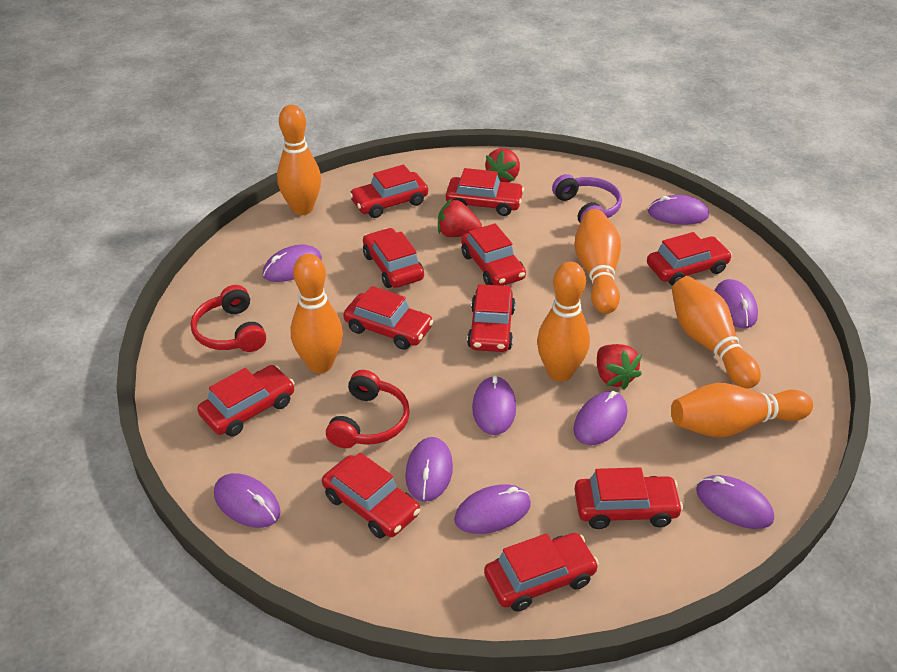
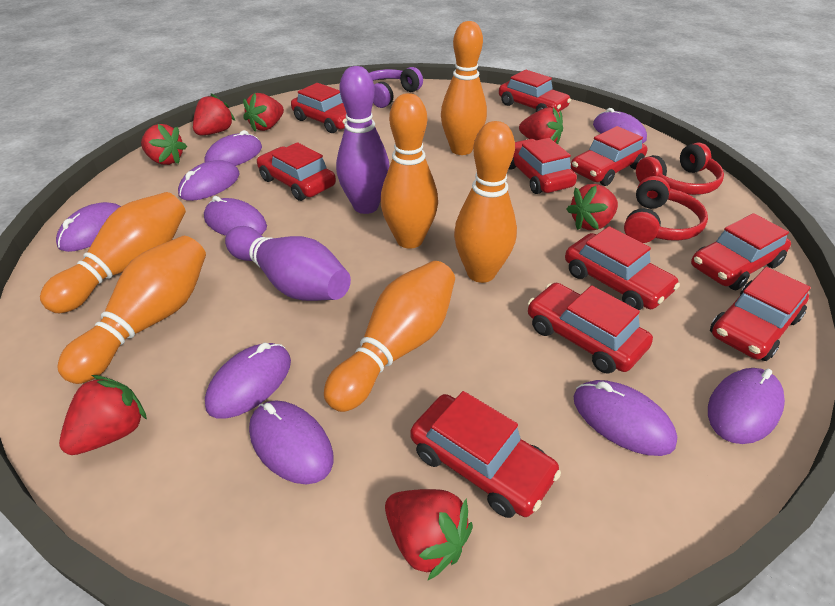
purple bowling pin: none = 0 -> [225,226,351,301] [336,66,390,214] = 2
red car: [197,365,295,437] [322,452,420,539] [343,286,434,350] [349,165,428,218] [363,228,424,288] [446,168,524,216] [461,224,526,286] [467,284,516,352] [484,533,599,612] [574,467,683,529] [647,232,732,286] = 11 -> [257,142,336,201] [291,83,347,133] [410,391,561,518] [499,70,571,112] [509,138,577,194] [528,283,653,374] [565,226,680,310] [571,126,647,186] [691,213,791,290] [710,267,811,361] = 10
red strawberry: [438,199,482,237] [485,148,520,183] [597,344,642,390] = 3 -> [59,375,147,455] [141,124,187,165] [193,93,235,135] [243,93,284,132] [385,489,473,581] [519,107,563,144] [566,184,618,230] = 7

